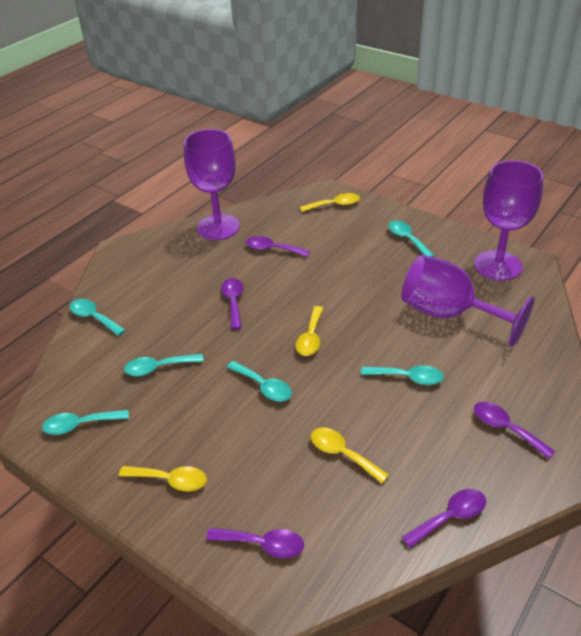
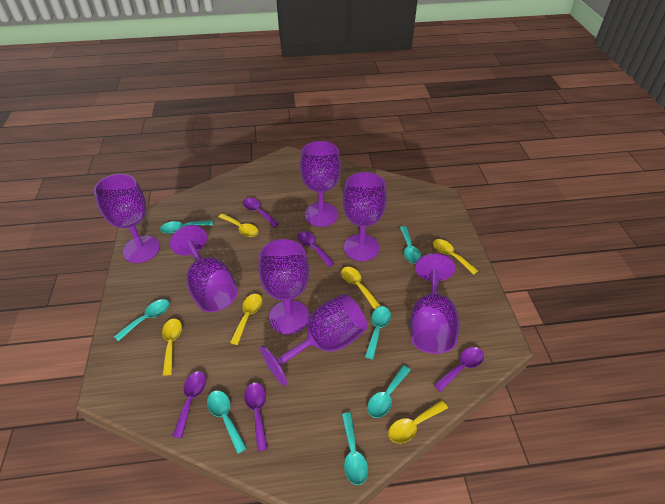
purple goblet: [184,129,240,240] [401,255,534,347] [474,160,544,281] = 3 -> [94,174,160,263] [170,225,238,312] [258,239,309,334] [260,294,367,386] [300,141,341,227] [343,172,387,261] [410,253,459,354] = 7
turquoise spoon: [42,410,129,435] [69,299,125,336] [124,354,204,376] [227,361,292,401] [361,365,444,385] [388,220,435,257] = 6 -> [114,299,169,341] [160,220,213,234] [207,391,247,454] [342,413,368,485] [365,306,391,360] [367,365,411,418] [400,226,421,264] = 7
yellow spoon: [119,466,207,491] [296,306,324,356] [300,193,360,212] [311,427,389,483] = 4 -> [162,319,182,376] [218,213,258,237] [230,294,262,345] [341,267,380,309] [388,400,448,443] [433,239,478,275] = 6

